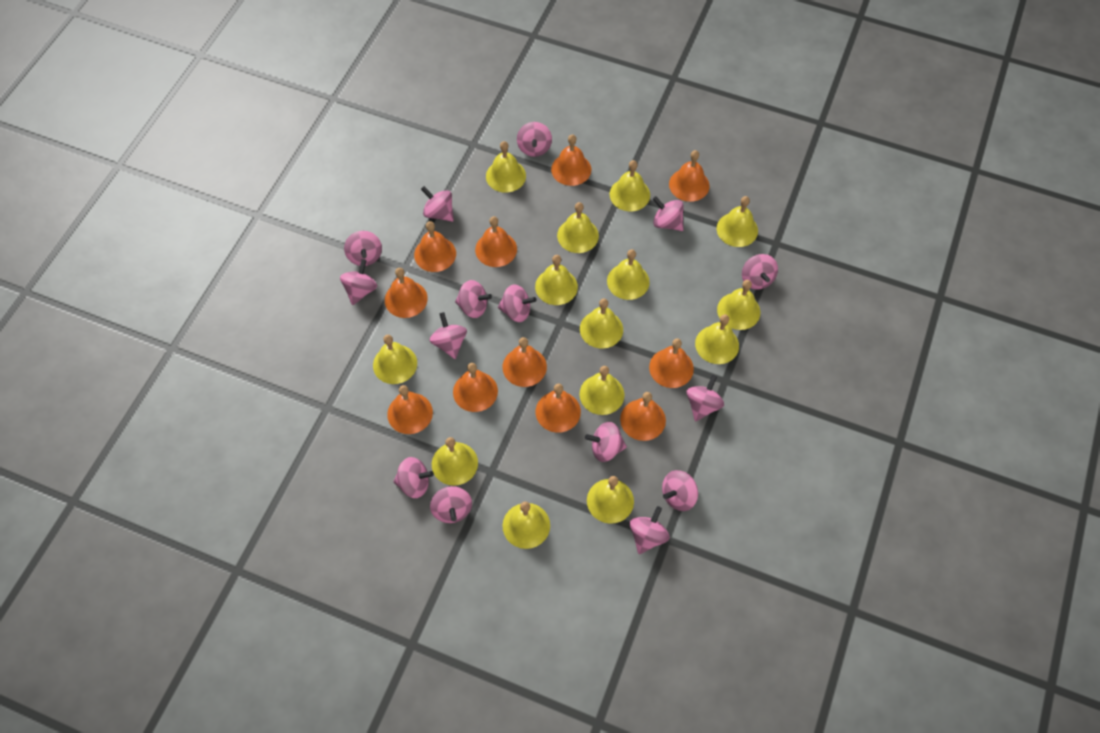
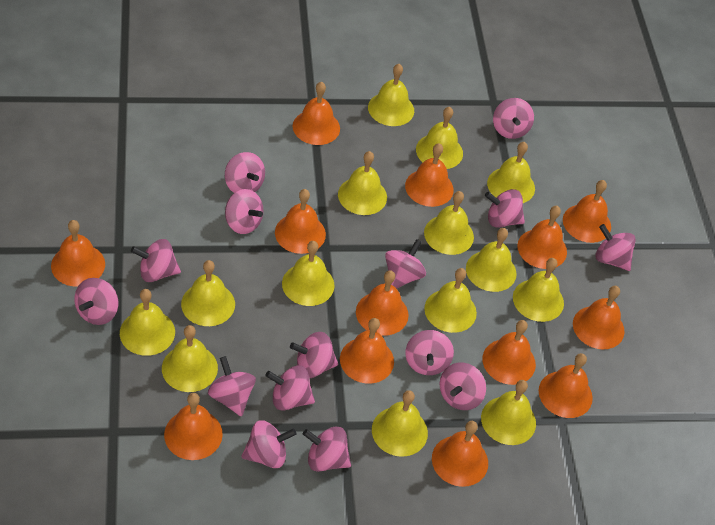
orange bell: [385,268,428,318] [387,385,433,434] [414,221,456,272] [453,363,498,412] [475,216,517,267] [502,337,547,387] [536,384,581,433] [551,134,591,186] [620,392,666,441] [649,338,694,388] [669,150,710,202] = 11 -> [51,220,105,287] [164,393,223,460] [275,189,326,254] [293,82,340,145] [340,318,394,384] [356,270,409,336] [405,143,454,207] [432,421,488,487] [482,320,536,385] [517,206,567,269] [539,353,593,418] [563,180,611,243] [573,286,624,350] = 13

